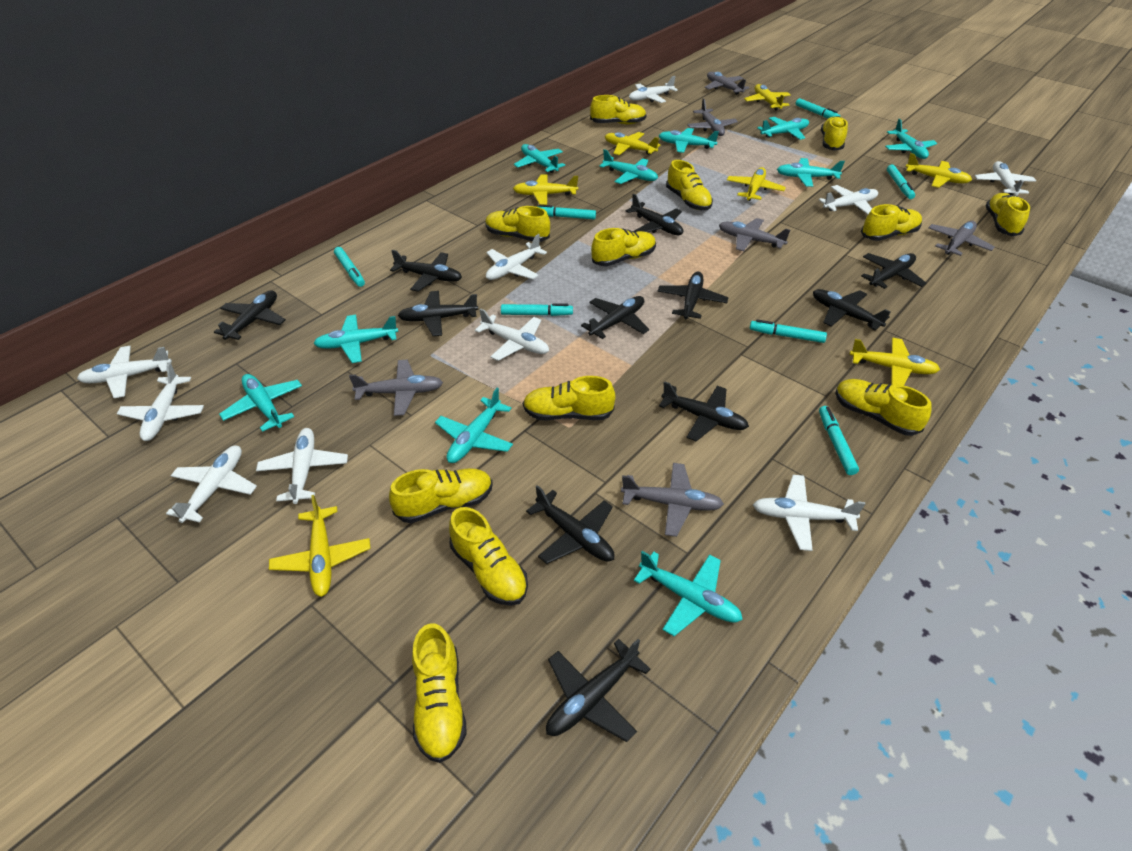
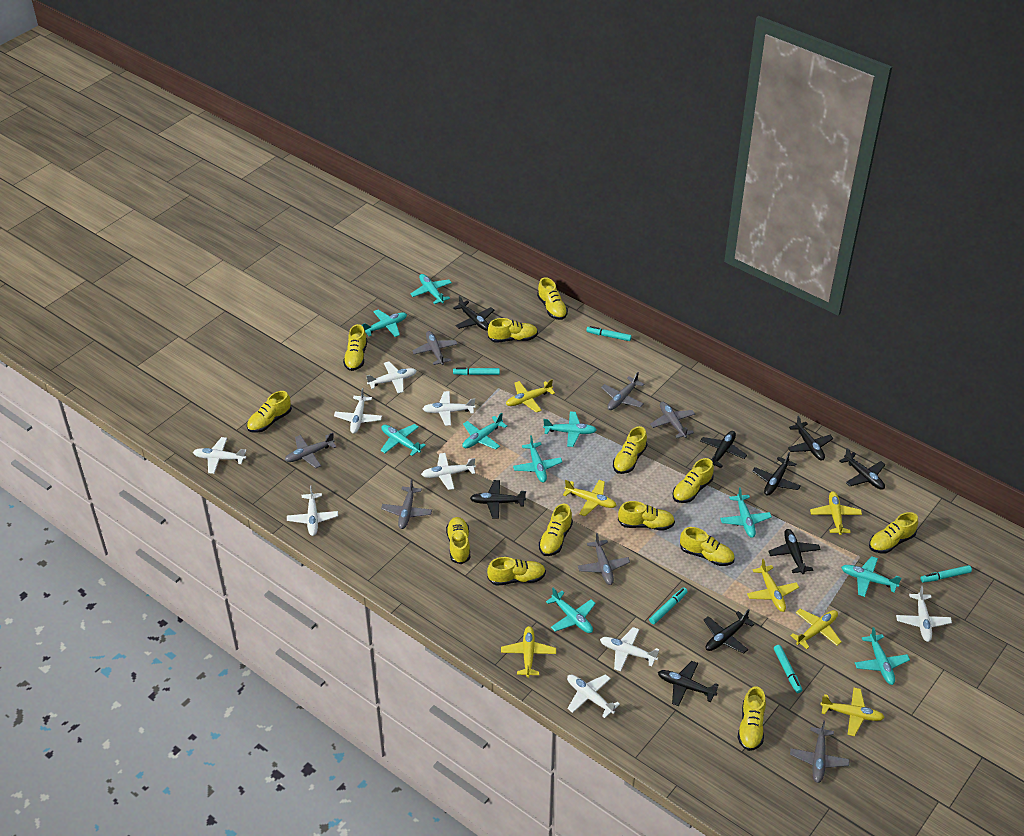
black plane: [214,290,286,340] [390,250,462,292] [398,291,478,336] [526,485,614,564] [546,639,650,742] [581,296,649,339] [625,194,683,235] [657,272,729,320] [659,381,749,441] [813,289,891,331] [861,253,926,289] = 11 -> [453,296,494,331] [470,480,526,519] [658,661,718,706] [700,431,747,468] [704,609,754,654] [752,452,801,495] [768,529,821,574] [788,416,834,461] [840,448,886,490] = 9
grey plane: [349,360,443,416] [621,463,724,537] [687,98,738,136] [705,72,749,95] [719,218,790,251] [928,221,995,256] = 6 -> [285,433,336,468] [381,479,432,529] [412,331,457,365] [578,533,630,585] [601,372,644,410] [650,402,695,438] [790,720,850,783] = 7
turquoise marker: [334,247,365,287] [501,303,573,316] [536,205,596,219] [750,319,827,343] [796,98,840,118] [819,406,859,475] [887,165,915,199] = 7 -> [453,368,500,375] [586,326,632,341] [649,587,688,624] [774,645,802,693] [920,565,972,583] = 5
white plane: [77,346,172,398] [117,363,204,441] [166,445,257,523] [256,428,348,504] [475,308,549,361] [486,234,547,280] [629,76,678,103] [753,475,865,551] [819,185,878,214] [975,161,1036,196] = 10 -> [193,437,246,474] [287,485,338,536] [334,388,382,434] [366,362,417,393] [421,453,476,490] [423,391,475,426] [567,674,620,718] [600,627,659,671] [896,586,952,642] = 9
yellow shoe: [389,468,493,523] [412,623,467,763] [449,507,528,606] [485,206,550,242] [523,376,615,421] [590,95,647,124] [591,228,656,266] [666,160,713,210] [821,116,848,151] [835,379,932,436] [861,204,922,241] [985,193,1030,236] = 12 -> [247,391,292,433] [343,324,367,371] [446,517,470,564] [487,557,546,586] [488,318,538,343] [537,277,568,320] [539,504,573,556] [613,426,647,474] [618,501,675,531] [673,458,714,503] [680,527,735,566] [738,686,766,751] [869,512,918,553] = 13

